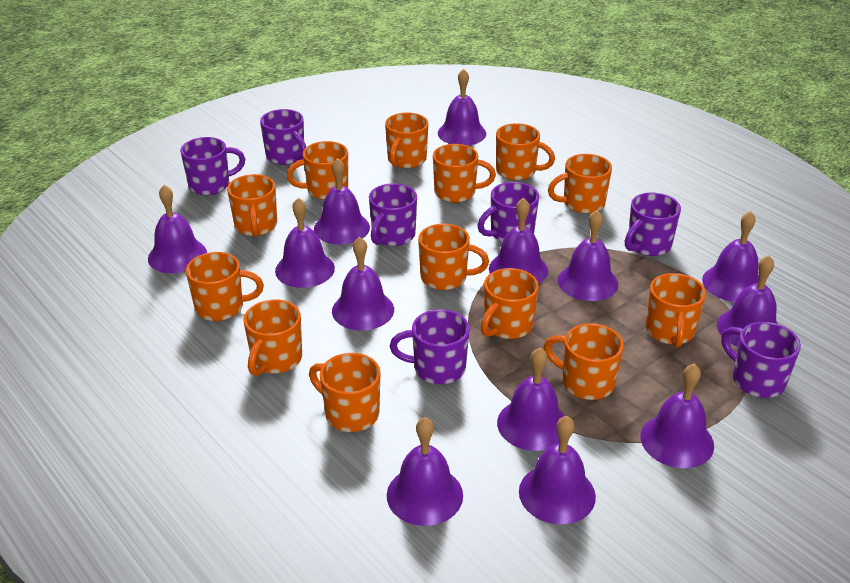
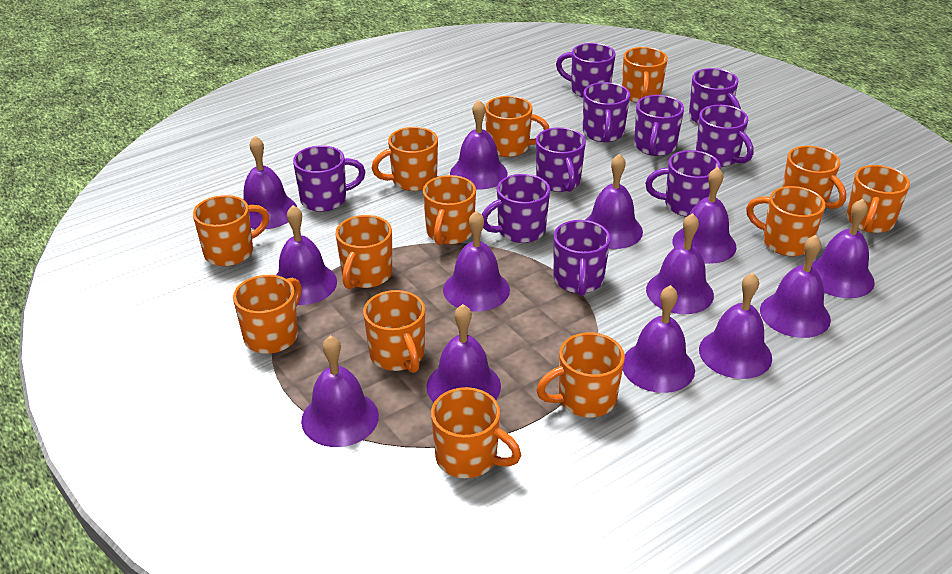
purple mug: [180,137,245,195] [260,109,306,165] [369,183,417,246] [390,309,470,384] [478,182,539,242] [625,192,681,256] [721,322,801,398] = 7 -> [293,145,366,212] [482,174,550,243] [536,127,586,192] [553,220,611,296] [556,43,615,98] [583,82,630,142] [634,95,684,156] [645,150,721,217] [689,68,741,124] [696,105,754,167] = 10

